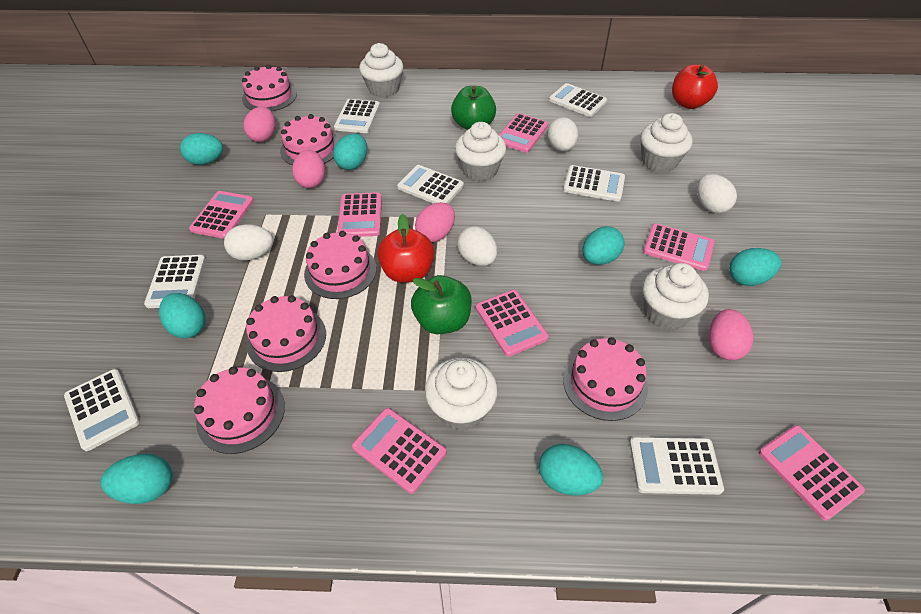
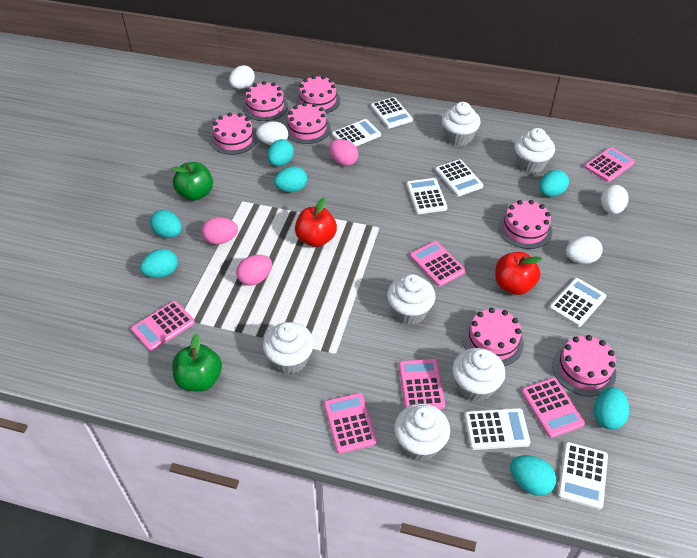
pink cake: [194,367,285,454] [242,65,297,112] [246,295,326,372] [280,114,339,166] [304,231,377,299] [563,337,648,421] = 6 -> [211,113,258,155] [243,81,288,121] [285,102,331,144] [296,75,340,113] [463,308,524,366] [498,200,552,249] [552,335,616,396] = 7
pink calculator: [189,191,254,239] [337,192,382,237] [352,408,446,494] [476,290,549,357] [499,113,548,153] [643,223,715,271] [759,425,865,521] = 7 -> [131,301,195,351] [324,393,377,454] [399,359,445,409] [410,241,466,286] [521,378,585,438] [584,147,635,182] = 6
pink egg: [243,107,275,142] [292,150,325,188] [415,202,455,242] [708,309,754,360] = 4 -> [202,217,238,245] [236,255,272,286] [329,139,358,166] = 3
white cupcake: [359,43,404,98] [425,357,498,431] [455,122,506,181] [640,113,693,172] [643,263,709,330] = 5 -> [263,322,314,374] [387,274,435,325] [394,403,450,460] [442,102,481,146] [452,348,506,402] [514,128,555,173] = 6

